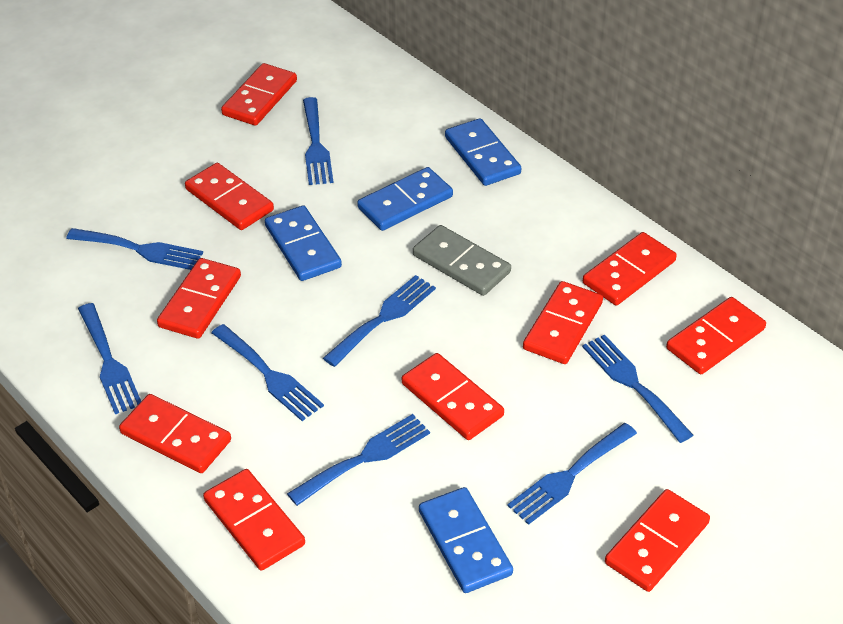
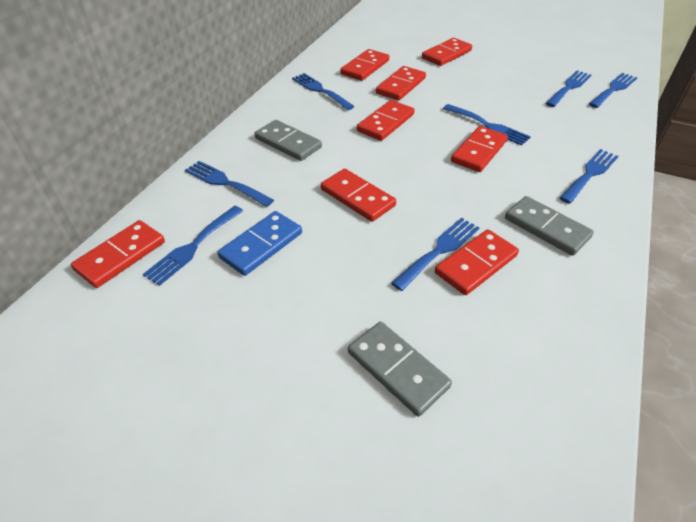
blue domino: [265,205,342,281] [357,167,453,231] [419,487,513,593] [445,118,521,186] = 4 -> [217,211,302,276] = 1
grey domino: [413,225,511,296] = 1 -> [255,120,322,161] [348,322,452,417] [505,196,594,256] = 3
red domino: [119,394,231,473] [157,258,241,339] [185,163,274,230] [203,469,305,571] [221,63,297,126] [402,353,504,440] [523,281,603,364] [583,232,677,305] [605,489,710,592] [666,297,766,374] = 10 -> [71,220,165,288] [321,169,396,222] [340,49,389,81] [357,100,415,141] [376,66,426,100] [422,38,472,66] [435,229,519,295] [451,126,508,172] = 8

